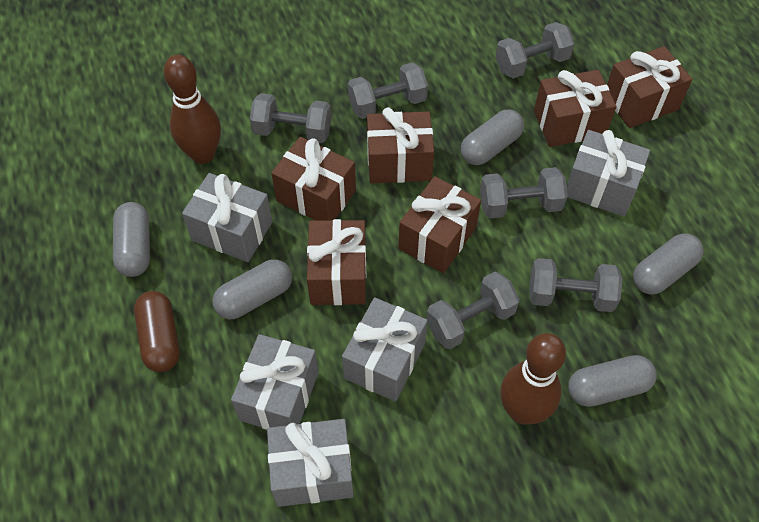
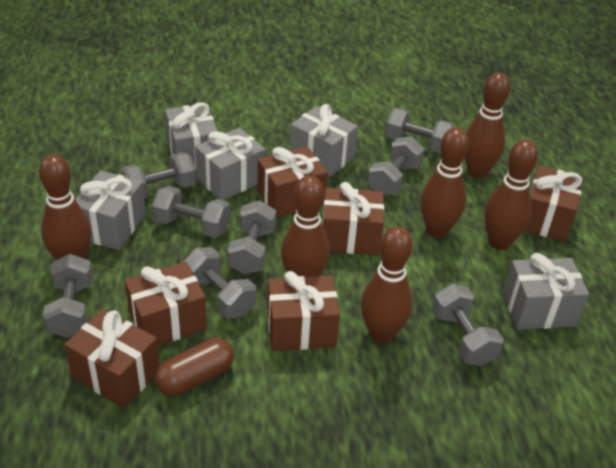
brown bowling pin: [164,55,221,164] [501,333,566,425] = 2 -> [39,155,92,260] [281,175,330,277] [361,227,413,343] [420,127,469,238] [464,72,510,178] [484,139,538,250] = 6
grey capsule: [113,202,150,277] [212,259,292,319] [461,109,524,165] [568,355,657,407] [633,233,704,295] = 5 -> none = 0
grey dumbbell: [250,93,331,143] [348,62,428,119] [426,272,520,349] [480,167,568,219] [496,22,575,79] [529,258,622,312] = 6 -> [43,254,93,338] [121,152,196,199] [152,186,230,238] [183,247,256,319] [227,200,276,275] [368,136,424,195] [385,108,454,153] [432,283,504,366] = 8

